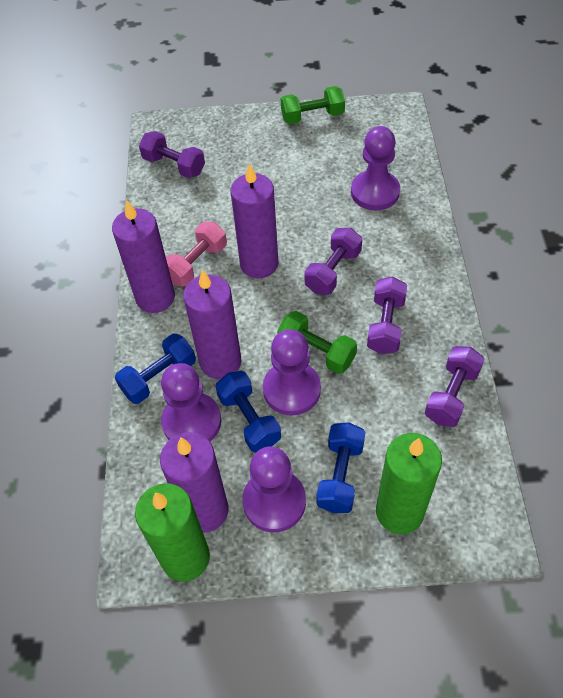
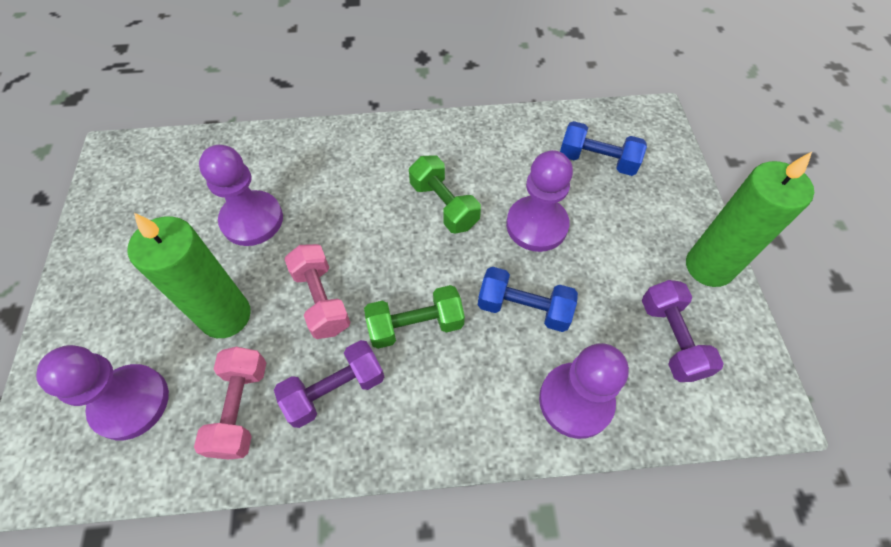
blue dumbbell: [115,334,196,404] [215,371,281,453] [316,422,365,513] = 3 -> [478,267,578,332] [560,121,647,176] = 2
pink dumbbell: [166,222,227,286] = 1 -> [194,347,266,459] [284,244,351,339] = 2
purple candle: [112,200,175,313] [160,432,229,533] [183,270,241,379] [230,163,279,278] = 4 -> none = 0
purple dumbbell: [139,131,205,178] [304,228,362,295] [367,277,407,354] [425,346,484,427] = 4 -> [274,340,384,428] [642,280,724,382] = 2

